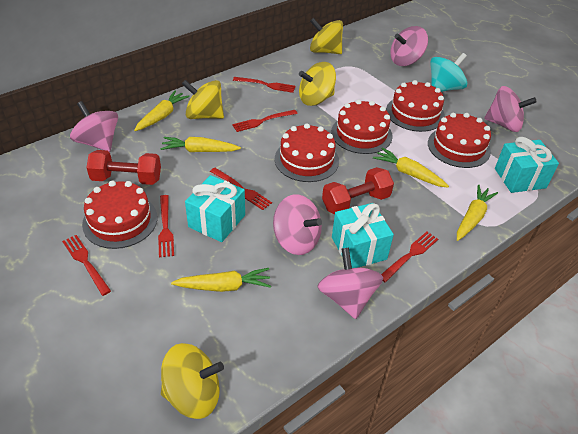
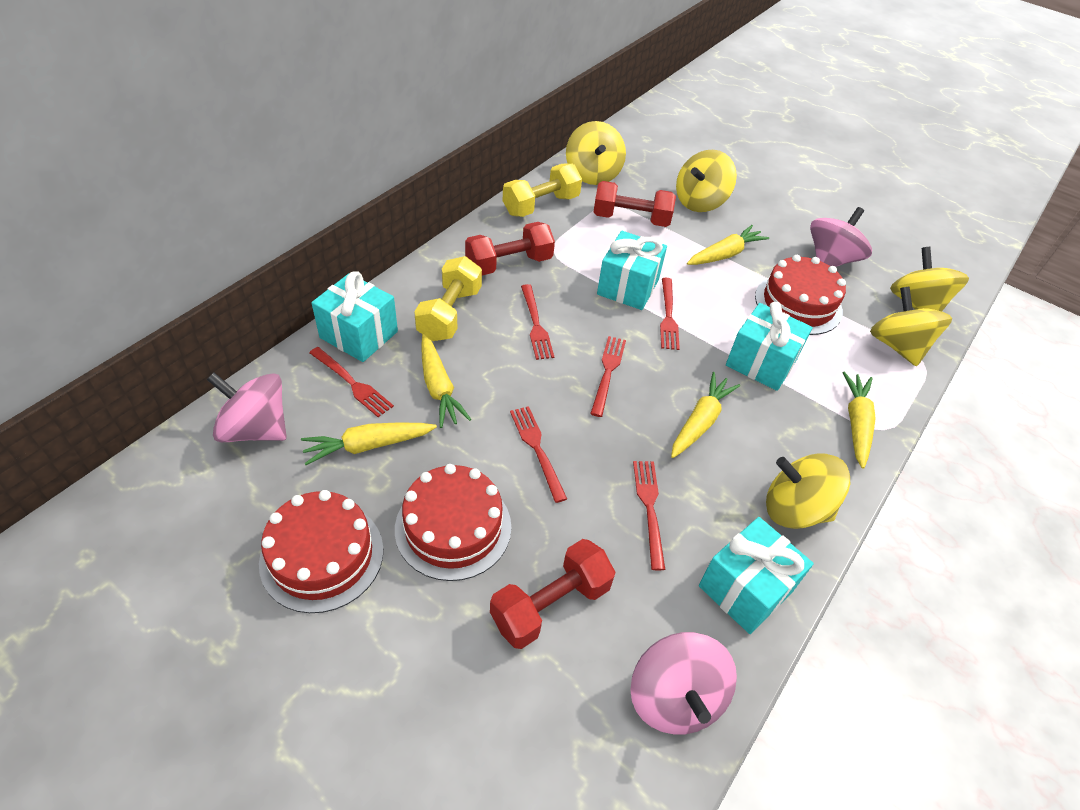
pink spinning top: [70,101,118,152] [273,194,322,255] [317,248,383,319] [390,26,428,66] [484,86,537,132] = 5 -> [207,373,287,442] [630,632,737,735] [810,207,872,267] = 3
red cake: [82,181,157,249] [275,123,339,182] [331,99,393,154] [386,80,445,132] [428,113,491,168] = 5 -> [259,490,383,613] [395,464,511,581] [755,255,846,335] = 3
red dumbbell: [86,150,161,185] [322,167,394,214] = 2 -> [465,222,555,275] [490,539,616,649] [593,181,676,227] = 3
turquoise gift: [185,175,245,242] [332,203,394,268] [495,137,559,193] = 3 -> [311,271,398,362] [597,231,667,310] [699,517,814,634] [726,302,813,391] = 4
turquoise spinning top: [430,53,467,92] = 1 -> none = 0
yellow dumbbell: none = 0 -> [414,256,482,341] [503,163,582,217] = 2
yellow spinning top: [161,343,224,419] [182,80,224,119] [299,62,336,106] [310,18,343,54] = 4 -> [566,121,626,185] [676,150,737,212] [766,453,850,529] [870,286,952,366] [890,247,969,311] = 5

